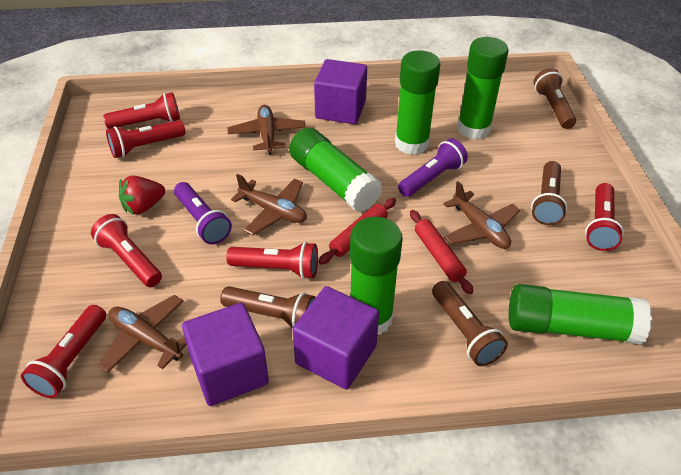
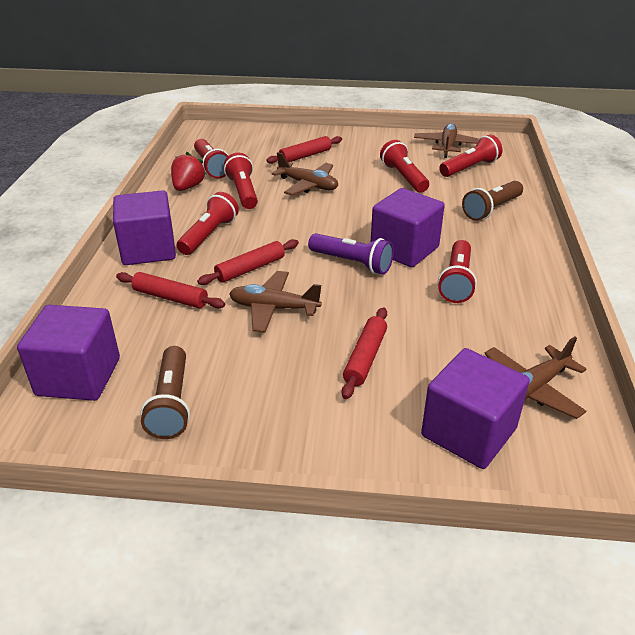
brown flashlight: [220,286,316,329] [432,281,508,366] [531,161,567,225] [534,68,576,129] = 4 -> [140,346,190,439] [462,181,523,221] = 2
green glue stick: [289,128,382,212] [350,217,403,335] [395,51,441,155] [457,37,509,140] [509,284,652,344] = 5 -> none = 0
purple cube: [182,303,269,406] [292,286,379,389] [314,59,367,124] = 3 -> [17,305,120,401] [113,190,176,265] [371,188,445,267] [421,348,530,469] = 4
purple flashlight: [174,182,232,244] [398,138,468,197] = 2 -> [308,233,394,274] = 1
red rolling pin: [319,198,396,265] [410,210,473,294] = 2 -> [116,272,225,308] [197,239,299,285] [266,136,342,164] [341,307,387,399] = 4

